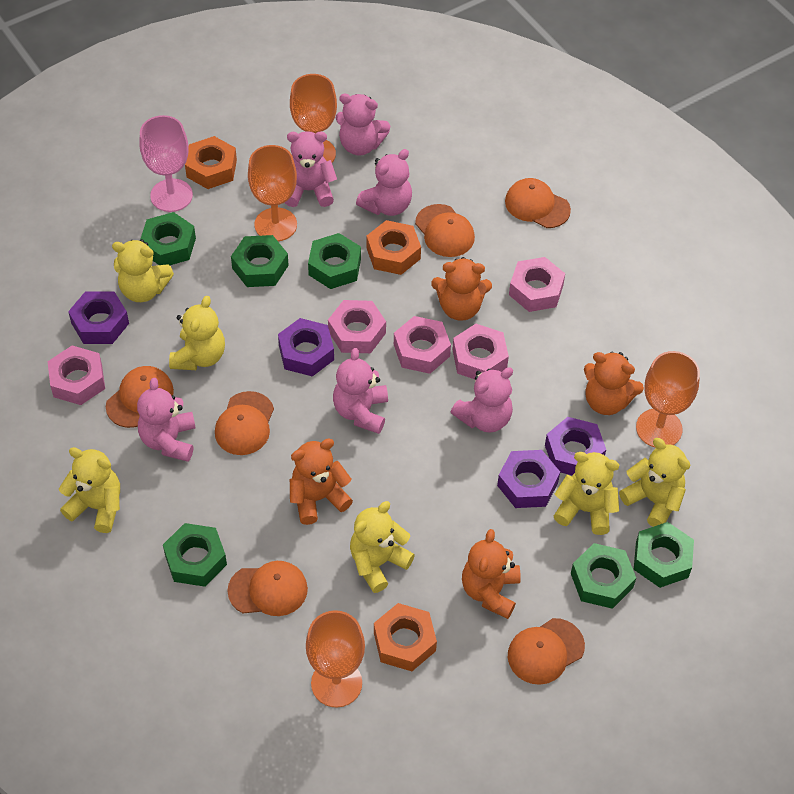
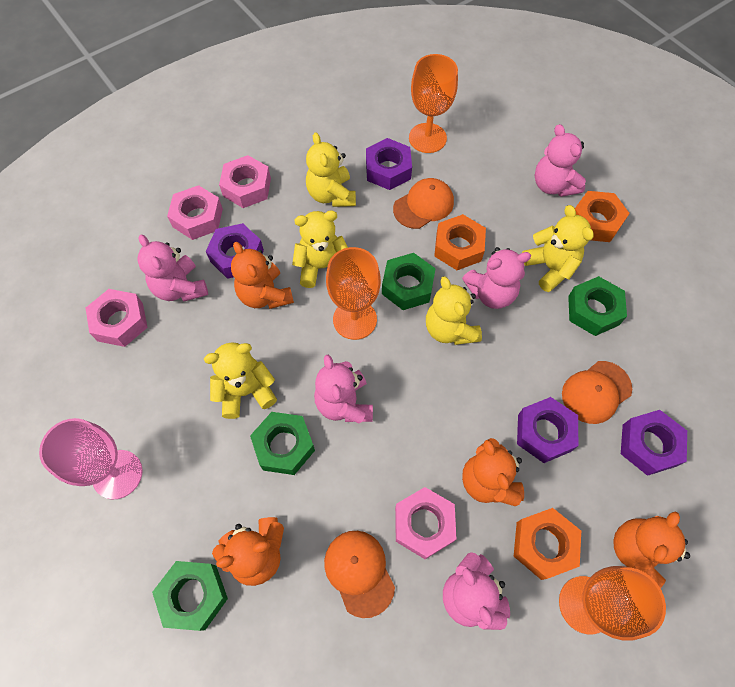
green nut: [140,212,196,265] [163,523,227,587] [231,235,289,287] [308,233,361,289] [571,543,636,609] [634,522,694,588] = 6 -> [152,561,228,631] [250,412,315,475] [382,253,436,310] [568,276,627,336] = 4
orange cap: [106,366,174,428] [215,391,274,455] [227,561,308,616] [415,204,475,257] [505,178,571,228] [508,618,585,685] = 6 -> [324,531,395,618] [393,178,454,229] [562,361,632,424] = 3
orange goblet: [248,145,297,241] [290,74,337,163] [306,610,365,708] [636,351,700,447] = 4 -> [326,247,381,340] [409,54,458,153] [559,566,666,640] = 3
pink nut: [48,346,105,405] [328,300,386,353] [394,316,451,374] [452,324,509,379] [509,257,565,312] = 5 -> [86,289,148,347] [167,185,223,240] [219,155,271,208] [395,487,456,559] = 4
pink teddy bear: [137,378,196,462] [285,131,337,207] [333,348,388,434] [336,94,390,156] [356,149,412,216] [451,367,513,433] = 6 -> [137,234,208,301] [314,355,373,424] [443,552,510,630] [462,247,531,309] [535,124,586,197] = 5
yellow teddy bear: [59,447,120,533] [112,239,174,302] [169,296,225,370] [350,501,415,593] [554,452,619,535] [619,438,690,527] = 6 -> [204,342,277,419] [292,210,348,288] [306,133,356,207] [426,276,482,345] [522,205,594,292] = 5

